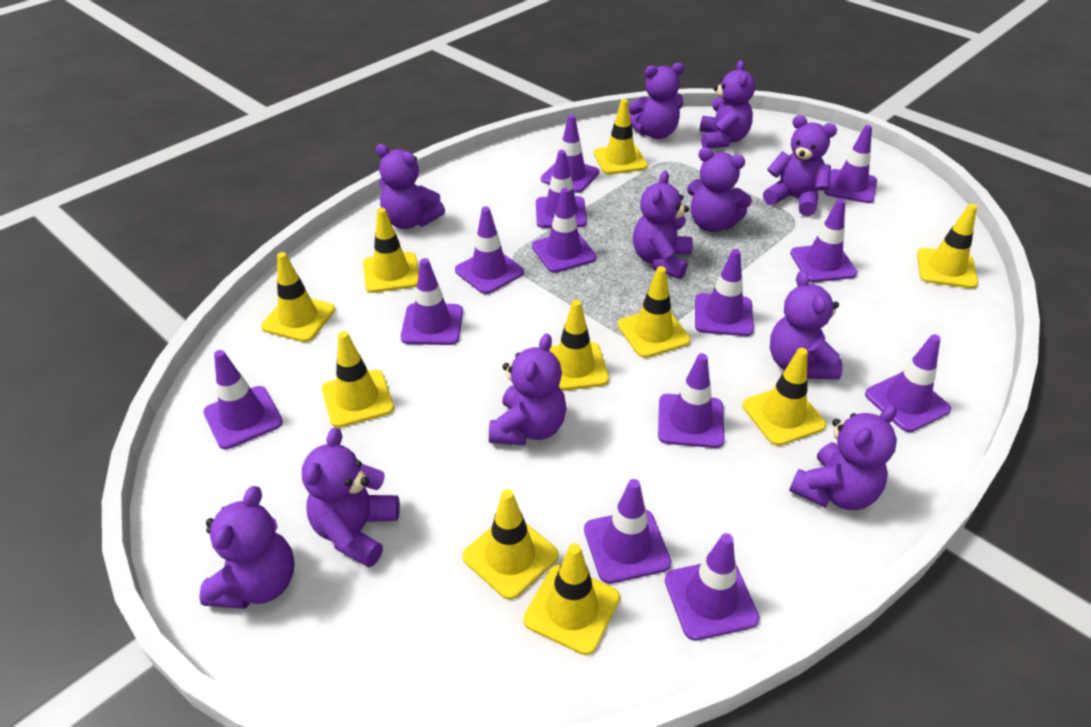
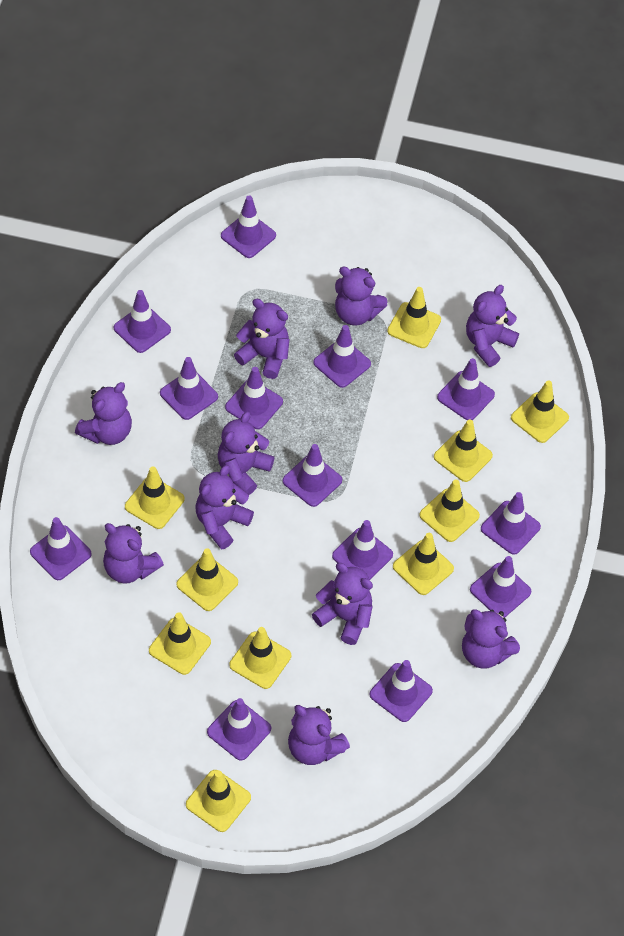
purple teddy bear: [199,486,295,609] [302,427,400,567] [376,144,445,229] [489,334,567,445] [629,63,684,139] [633,171,693,279] [687,147,752,232] [700,60,755,148] [763,115,837,216] [770,271,842,379] [789,405,897,510] = 11 -> [75,382,132,445] [103,523,164,584] [196,465,254,549] [218,412,274,495] [234,299,289,379] [288,705,350,765] [312,563,373,645] [335,266,387,326] [462,609,520,669] [466,285,519,367] = 10

